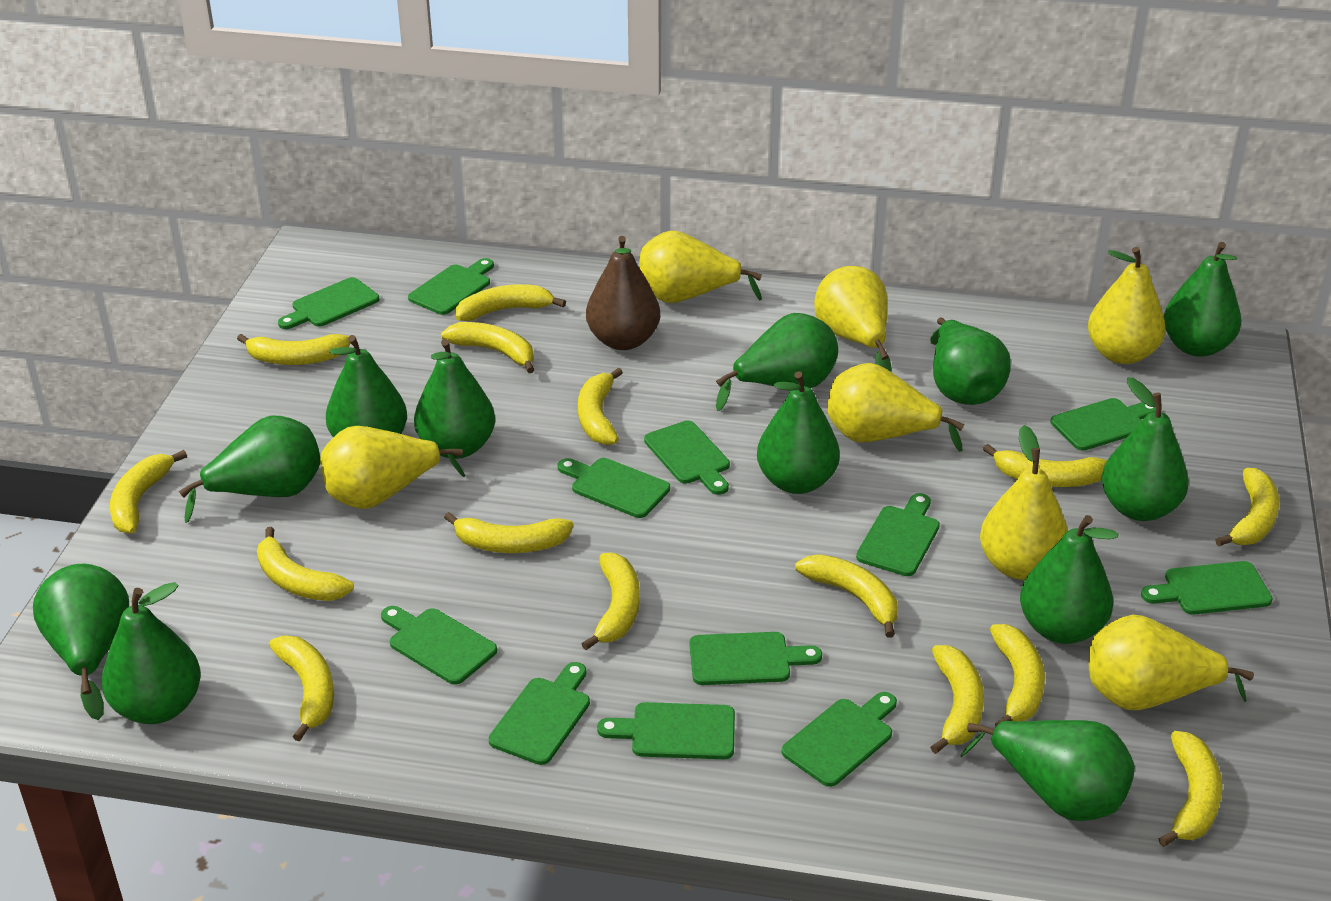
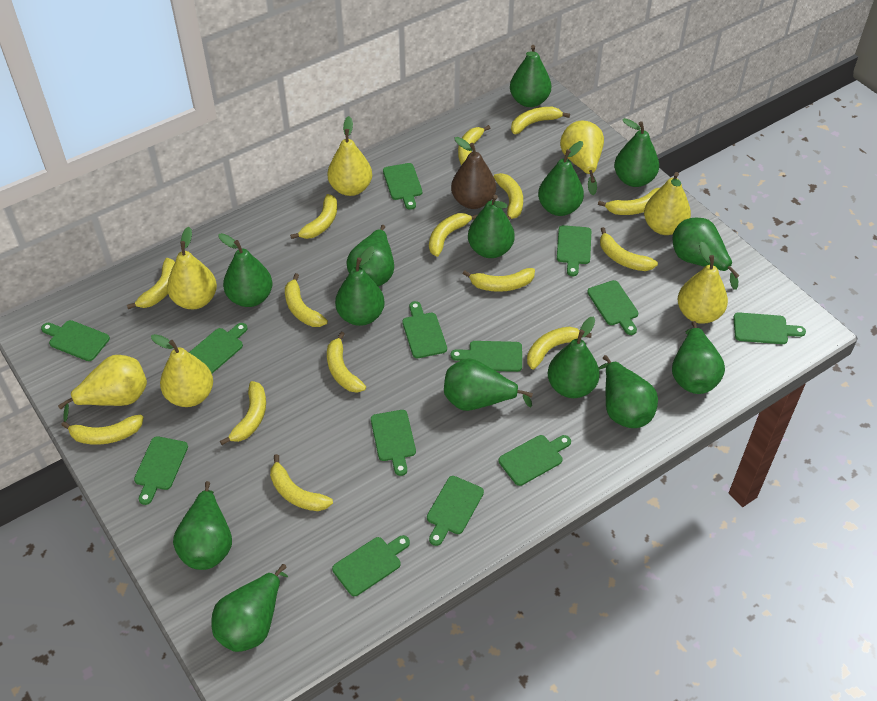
green cutting board: [278,277,379,329] [381,606,497,685] [408,258,494,315] [488,662,590,765] [558,458,670,518] [597,702,735,759] [644,420,730,495] [689,632,822,685] [782,692,897,787] [856,493,940,576] [1051,398,1156,451] [1141,561,1273,614] = 12 -> [41,320,110,361] [134,436,188,505] [189,323,248,373] [332,535,410,596] [371,410,416,476] [383,163,422,210] [402,301,447,358] [427,476,484,546] [450,341,522,372] [499,435,571,486] [557,225,591,276] [587,280,638,335] [733,312,806,344] = 13
green pear: [33,564,129,720] [102,582,201,724] [179,416,320,523] [326,335,407,437] [414,339,495,459] [716,313,838,411] [757,371,840,494] [931,317,1011,405] [961,720,1135,821] [1020,515,1119,644] [1102,377,1189,521] [1164,242,1241,357] = 12 -> [173,481,232,570] [211,564,288,652] [218,233,272,307] [335,246,385,326] [347,225,394,287] [444,358,533,411] [468,195,515,258] [510,45,551,107] [538,141,584,216] [548,317,600,398] [598,355,658,428] [614,118,659,187] [672,218,739,290] [672,321,725,394] = 14

